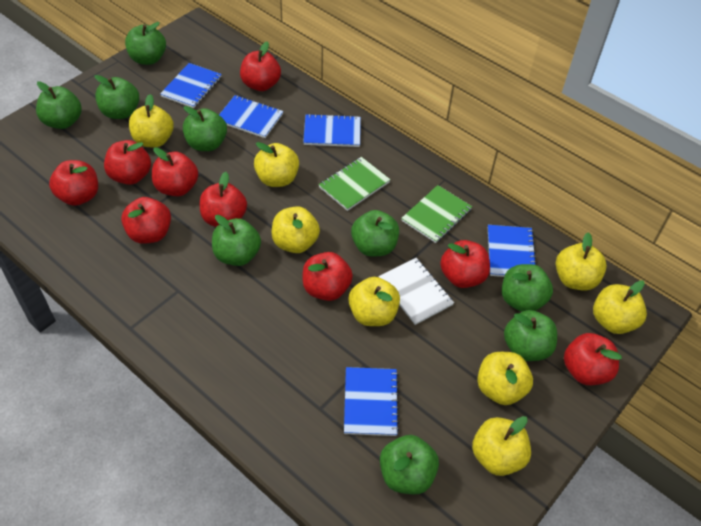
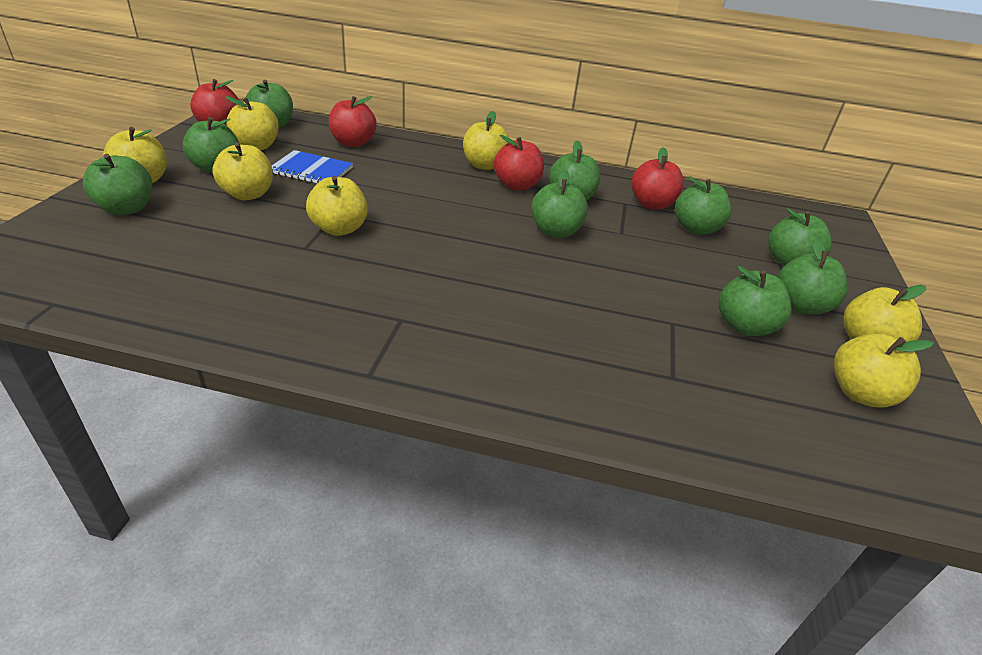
blue notebook: [160,63,222,108] [219,95,283,138] [303,114,361,147] [344,367,399,436] [488,225,537,277] = 5 -> [272,150,353,184] = 1
green notebook: [319,157,391,211] [401,185,472,243] = 2 -> none = 0
red apple: [49,160,98,206] [104,140,151,185] [121,197,171,244] [152,147,198,196] [200,172,247,227] [240,42,281,91] [303,252,353,301] [440,240,490,288] [564,333,622,385] = 9 -> [190,79,240,126] [329,96,377,147] [494,135,544,191] [631,147,684,210] = 4
white notebook: [378,258,454,325] = 1 -> none = 0
yellow apple: [129,94,174,147] [254,142,299,187] [272,206,320,253] [348,277,400,326] [472,416,531,476] [477,352,533,405] [556,232,607,291] [593,280,647,334] = 8 -> [103,127,167,183] [212,142,273,200] [225,96,279,150] [306,176,368,236] [463,111,509,170] [834,334,934,408] [843,285,926,342] = 7

